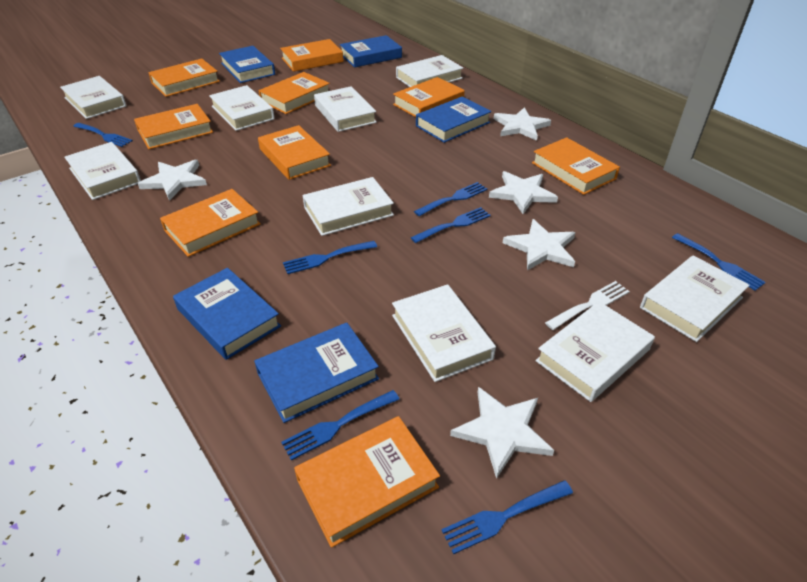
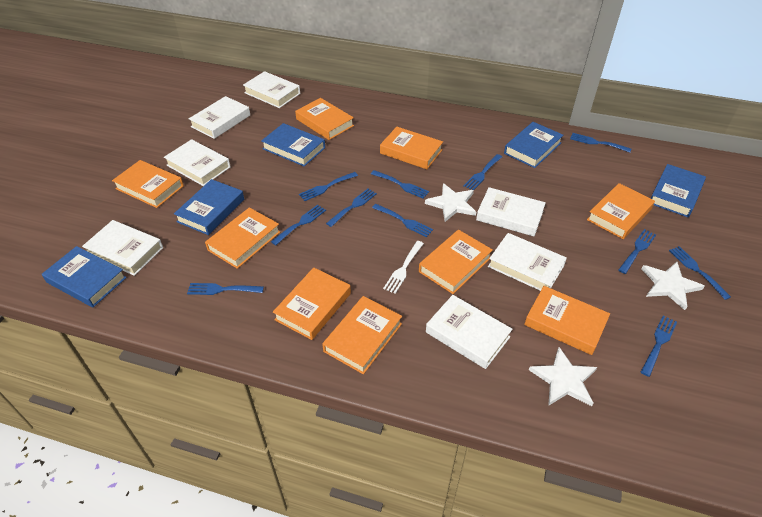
blue fork: [73,123,133,147] [281,390,399,461] [283,241,377,274] [411,207,491,243] [414,182,487,216] [442,480,573,554] [672,233,766,291] = 7 -> [187,283,264,295] [271,205,326,245] [299,172,358,201] [326,189,377,227] [371,170,429,199] [372,204,433,237] [463,154,502,190] [570,133,631,153] [618,229,656,274] [641,316,677,377] [669,246,731,300] = 11
white book: [60,76,126,119] [64,142,141,200] [209,85,275,131] [303,177,394,236] [314,86,377,132] [392,284,496,382] [396,55,463,87] [535,301,655,402] [640,255,750,342] = 9 -> [82,220,163,276] [164,139,231,186] [189,96,250,139] [243,71,300,108] [426,295,512,369] [476,187,546,236] [488,233,567,291] = 7
white star: [138,160,207,201] [450,387,554,479] [489,171,558,214] [494,107,551,141] [503,219,575,270] = 5 -> [425,183,476,222] [529,347,597,406] [642,262,705,310] = 3

